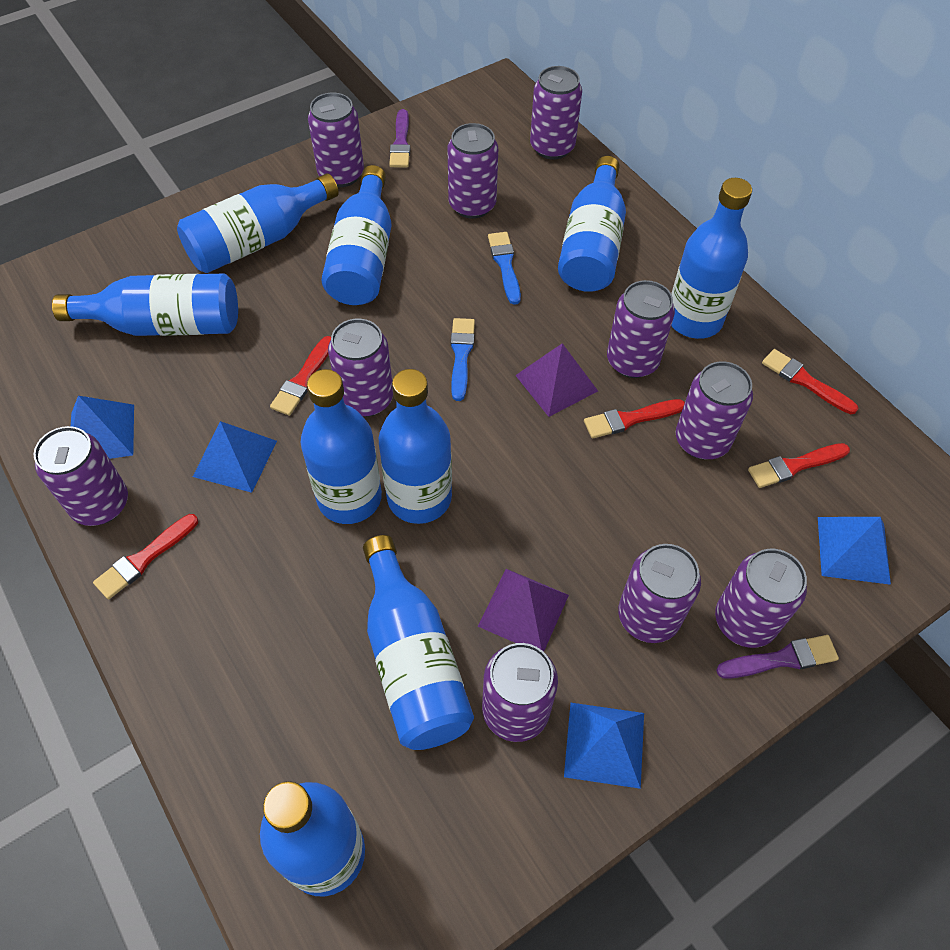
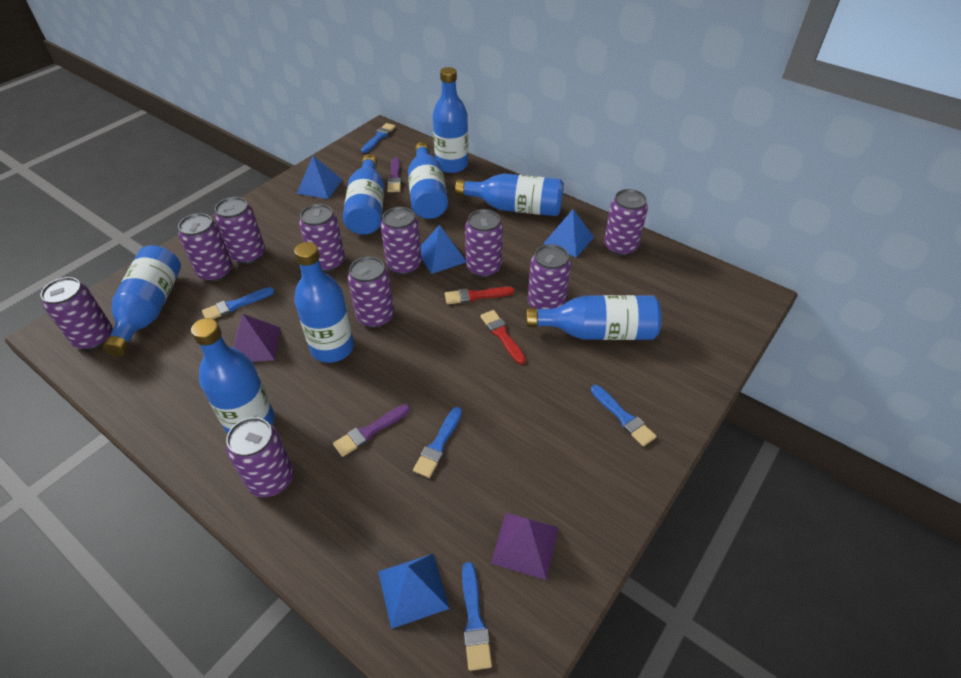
blue bottle: [52,273,238,336] [177,173,339,273] [260,781,365,897] [301,369,382,524] [321,165,391,305] [363,535,474,750] [378,369,452,524] [558,156,626,292] [671,178,752,339] = 9 -> [103,246,181,357] [191,318,275,434] [294,242,354,363] [343,154,384,235] [408,142,448,219] [433,67,468,173] [455,173,564,216] [526,295,661,340] = 8
blue brush: [451,318,475,401] [488,232,521,305] = 2 -> [202,287,274,319] [361,123,396,153] [413,407,462,478] [462,562,492,671] [591,385,657,446] = 5
red brush: [93,514,198,599] [270,336,331,416] [584,399,685,439] [748,443,850,488] [762,349,858,414] = 5 -> [445,287,515,304] [480,310,526,364] = 2

